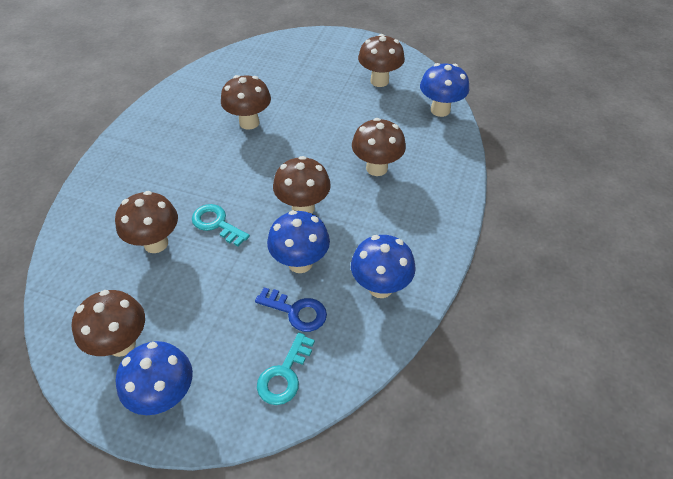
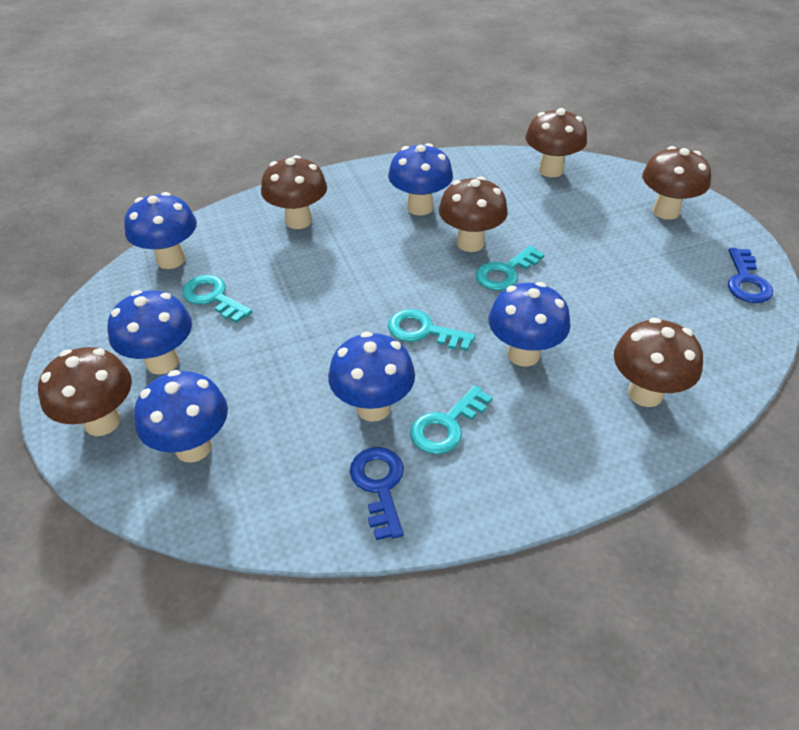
blue key: [255,287,327,332] = 1 -> [350,447,404,540] [728,248,773,303] = 2
blue mushroom: [116,341,193,415] [267,210,330,273] [351,235,416,298] [420,63,469,117] = 4 -> [108,290,192,375] [124,192,197,269] [134,370,228,463] [328,332,415,422] [388,143,453,216] [489,282,570,367] = 6
turquoise key: [192,204,250,246] [257,333,315,405] = 2 -> [182,275,253,323] [388,309,475,351] [410,385,492,454] [476,245,545,291] = 4

